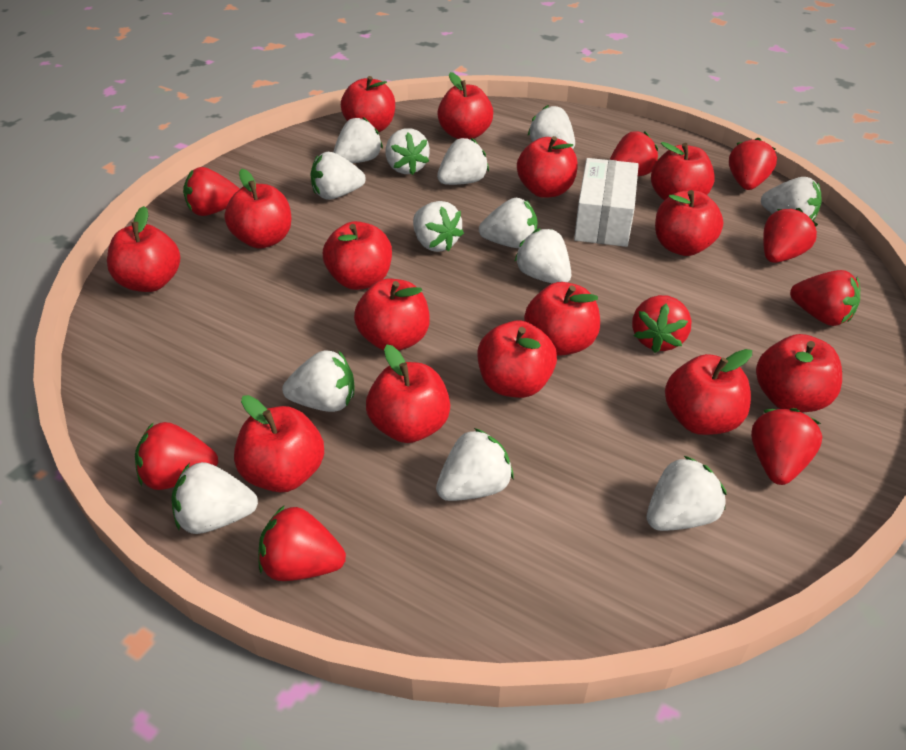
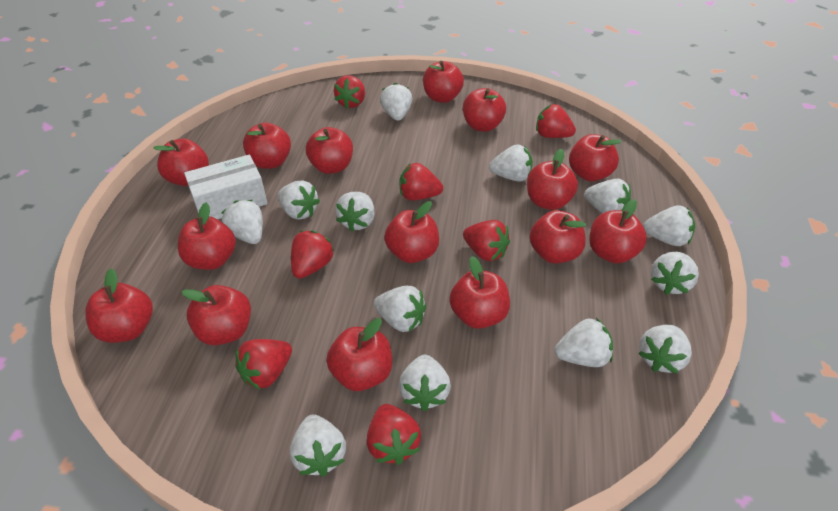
red strawberry: [135,422,218,490] [183,167,239,216] [258,505,346,581] [610,131,658,176] [632,295,692,353] [729,138,777,190] [751,408,822,485] [763,208,818,263] [790,270,860,326] = 9 -> [235,339,292,389] [291,230,334,278] [334,75,365,108] [367,404,421,465] [399,163,443,200] [463,220,510,261] [536,104,576,138] = 7

